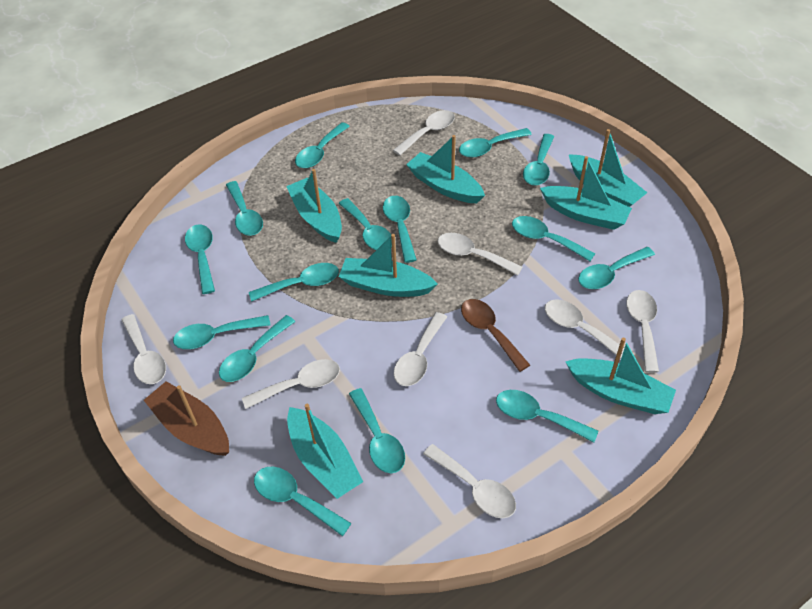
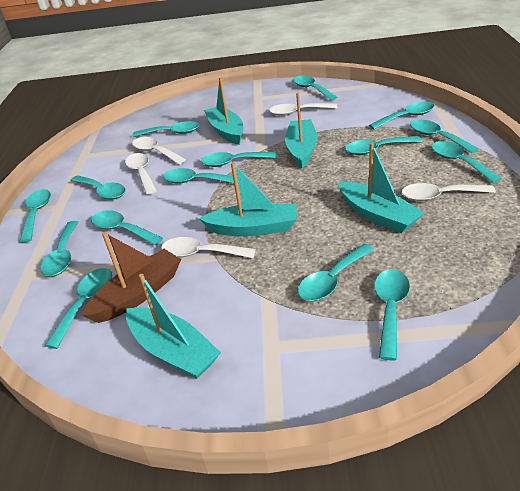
brown spoon: [461,299,530,372] = 1 -> none = 0
turquoise boat: [286,169,342,243] [287,404,363,499] [338,234,437,297] [406,135,485,203] [540,156,632,230] [565,338,676,414] [569,129,647,207] = 7 -> [126,274,221,379] [199,162,297,236] [204,77,244,145] [285,93,317,169] [338,143,425,233] = 5
white spoon: [122,314,166,384] [242,359,340,409] [393,110,455,156] [394,312,447,386] [423,444,516,518] [438,233,523,275] [545,299,624,359] [626,290,659,373] = 8 -> [125,153,157,195] [132,137,186,164] [161,237,256,258] [269,103,337,116] [402,183,496,201] = 5

